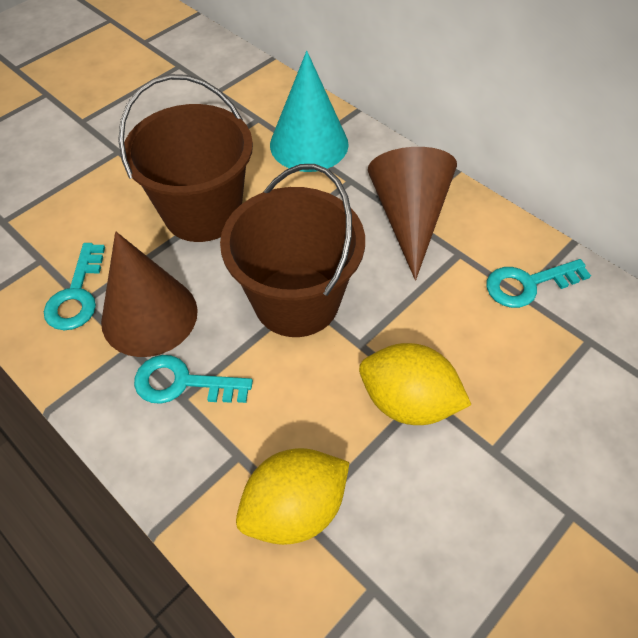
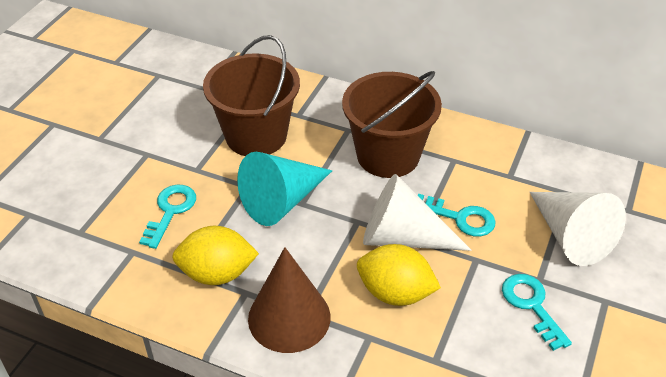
brown cone: [101,232,198,357] [368,147,457,280] = 2 -> [248,247,331,353] = 1
white cone: none = 0 -> [363,174,472,251] [530,192,626,266] = 2

